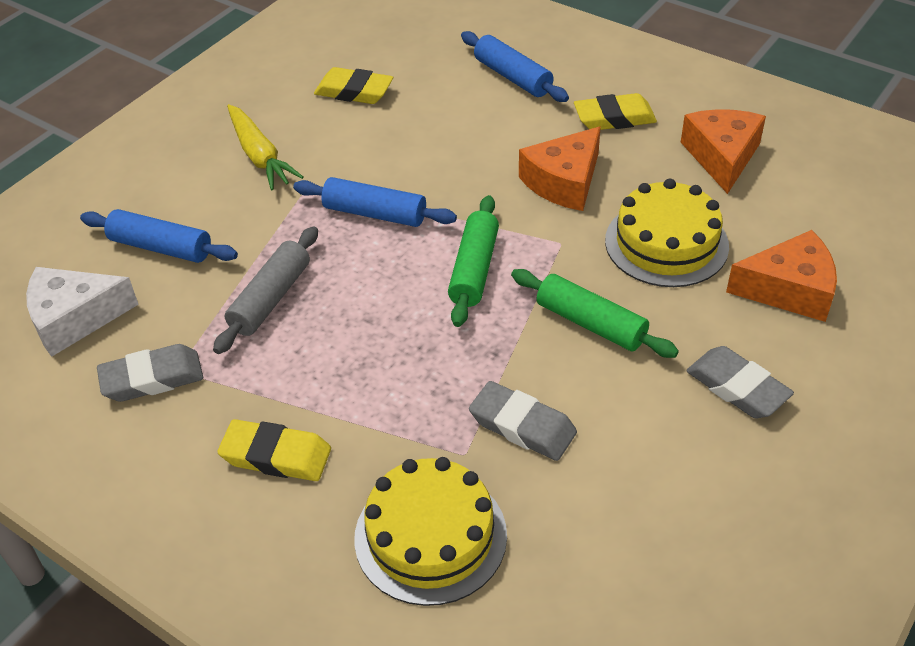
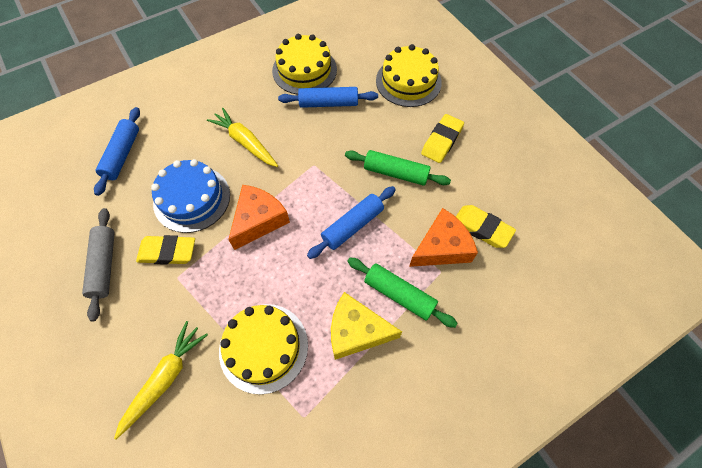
blue cake: none = 0 -> [151,159,230,233] = 1
grey eraser: [97,344,203,402] [469,381,577,461] [686,346,794,418] = 3 -> none = 0
orange cheese: [519,127,601,211] [681,109,766,194] [726,230,837,322] = 3 -> [228,185,290,250] [409,208,478,267] = 2
white cheese: [26,267,139,357] = 1 -> none = 0
yellow cake: [354,457,507,606] [605,179,729,287] = 2 -> [219,304,308,394] [272,34,337,95] [376,44,442,107] = 3
yellow carrot: [227,104,303,190] = 1 -> [114,321,208,440] [207,108,278,167] = 2
yellow cheese: none = 0 -> [331,292,402,360] = 1

